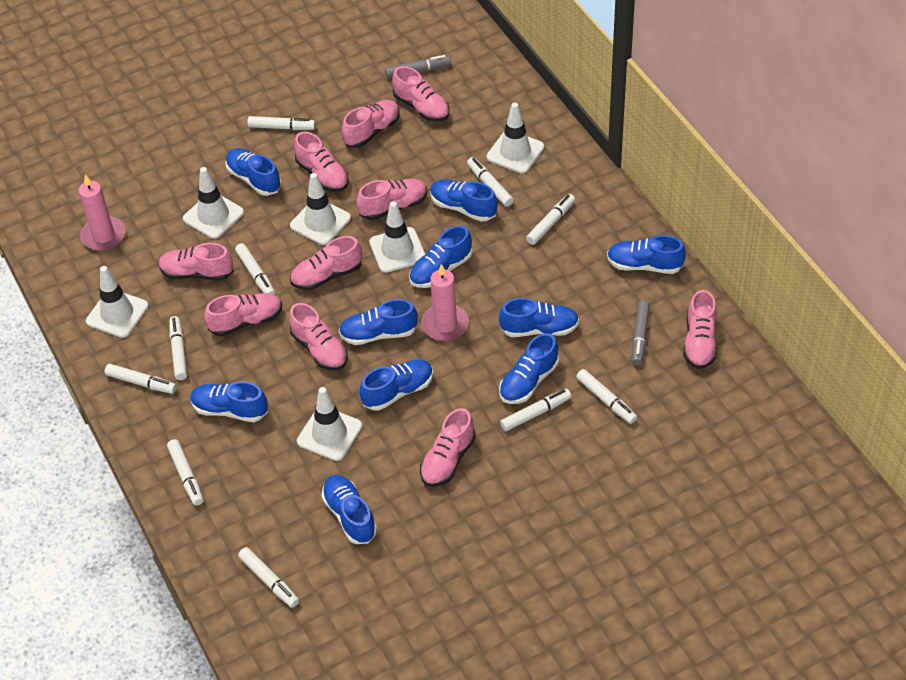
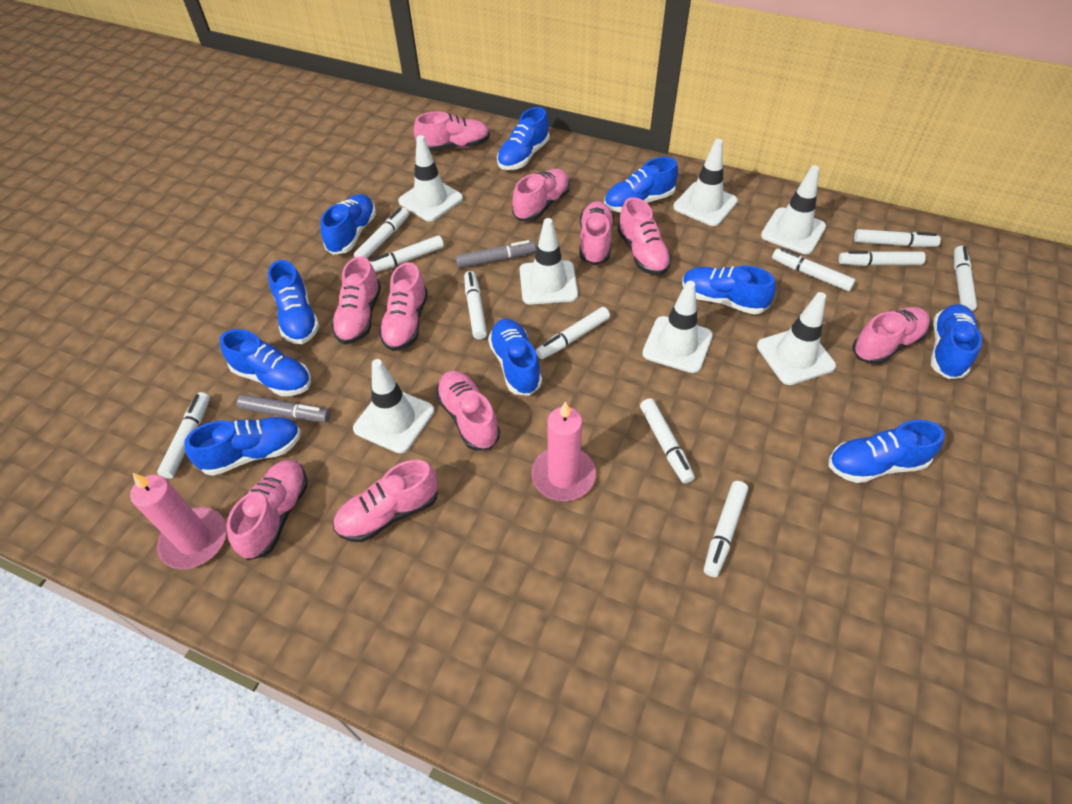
white marker: [105,364,177,394] [167,439,204,506] [169,316,187,380] [235,243,275,295] [238,547,299,608] [247,116,316,130] [467,157,514,207] [500,389,571,431] [526,194,575,245] [576,369,637,424] = 10 -> [157,392,210,479] [354,208,409,258] [370,235,444,272] [464,271,487,339] [536,307,610,359] [640,398,695,484] [704,481,748,577] [772,248,856,291] [839,251,926,266] [854,229,941,247] [954,246,977,311] = 11
white traffic cone: [86,266,149,338] [183,167,244,239] [290,173,351,245] [297,387,362,461] [369,201,426,273] [487,103,544,174] = 6 -> [353,359,434,454] [398,135,463,222] [520,218,578,304] [642,281,713,373] [673,139,738,226] [757,292,836,385] [761,165,826,254] = 7

